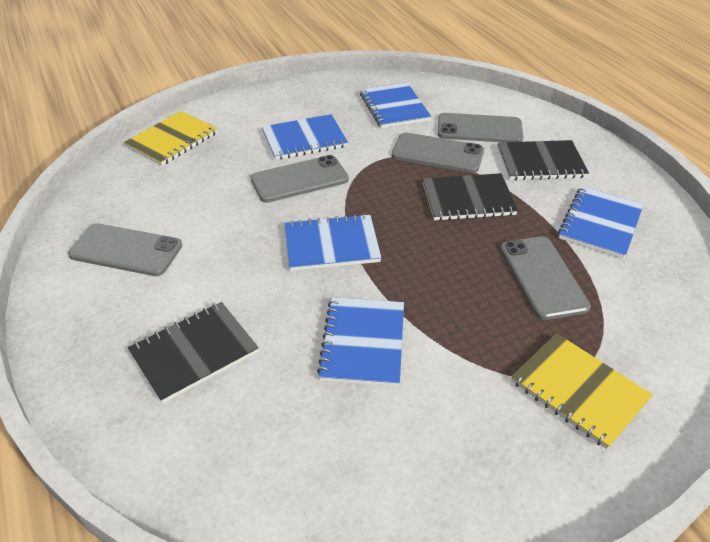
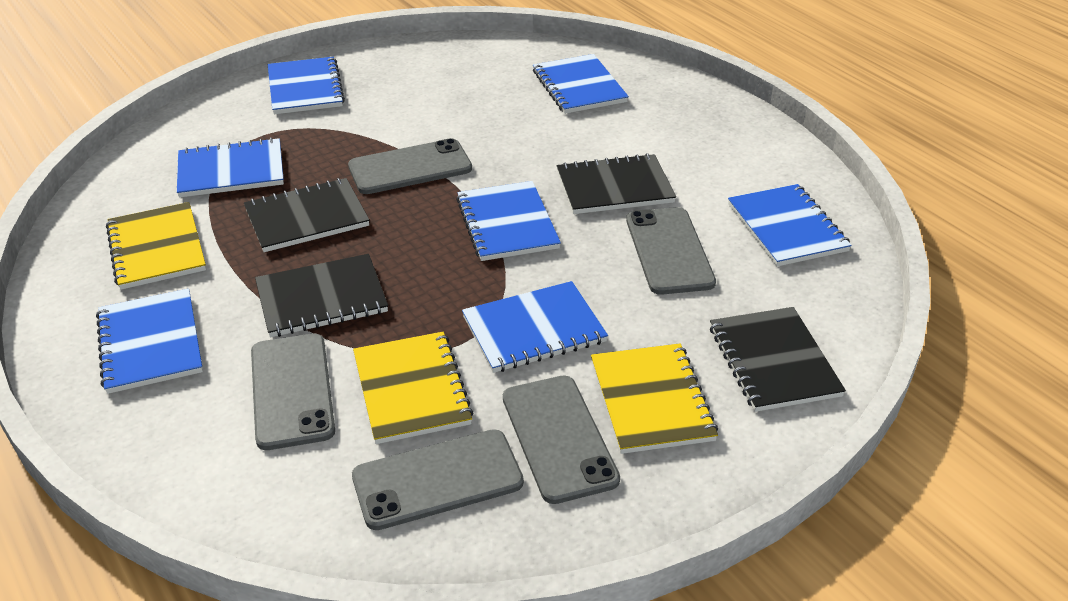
black notebook: [128,302,259,403] [423,173,518,221] [498,140,589,180] = 3 -> [244,178,370,252] [255,254,388,337] [557,153,676,214] [710,307,846,412] = 4
blue notebook: [262,114,348,160] [284,214,382,271] [317,297,404,386] [360,82,431,128] [558,186,644,259] = 5 -> [96,289,203,394] [177,137,284,198] [268,57,345,114] [456,181,561,261] [462,281,608,373] [533,54,629,114] [728,184,852,266] = 7
yellow notebook: [124,111,218,166] [511,333,653,449] = 2 -> [106,202,206,290] [353,332,473,444] [591,343,718,454] = 3

